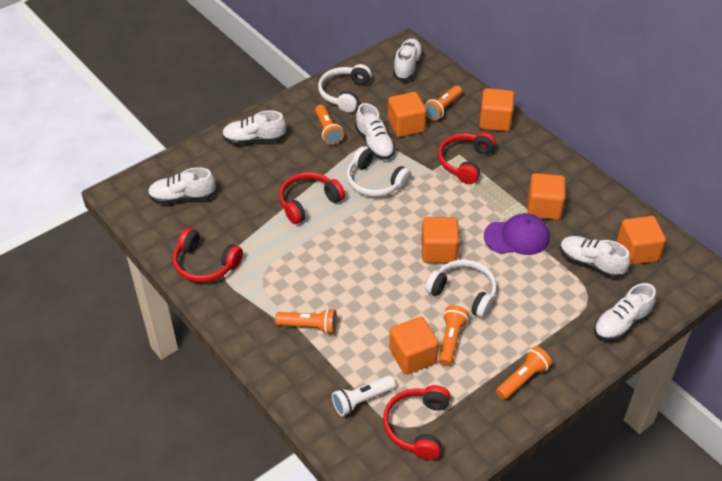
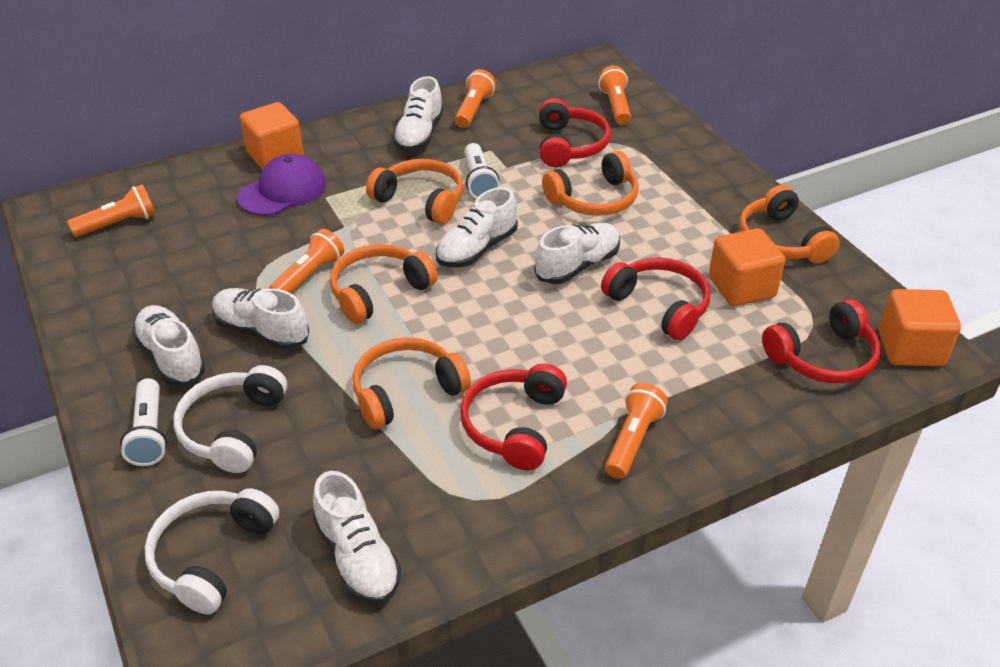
orange cube: [388,92,426,137] [389,317,439,374] [421,217,459,263] [479,88,514,131] [527,173,565,220] [617,216,666,265] = 6 -> [240,102,304,170] [709,228,785,306] [879,289,961,366] = 3
orange headphones: none = 0 -> [330,244,438,324] [352,337,471,429] [366,159,463,224] [542,151,639,216] [739,185,840,263] = 5
white flashlight: [332,375,396,416] = 1 -> [120,378,167,466] [465,143,500,198] = 2
white headphones: [318,64,372,113] [347,146,411,197] [425,260,497,318] = 3 -> [145,488,279,615] [173,365,287,473] = 2

